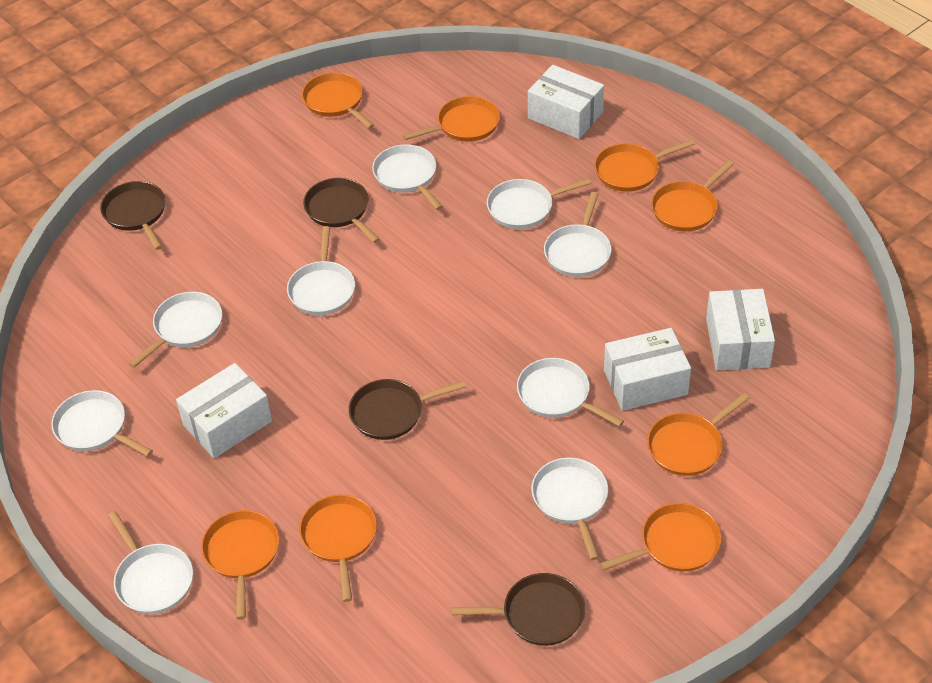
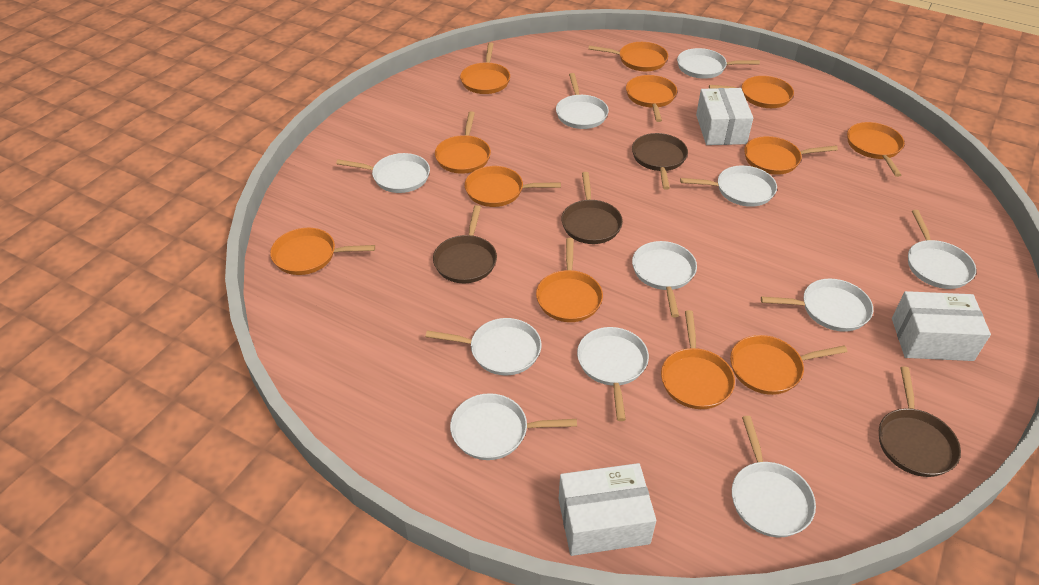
orange pan: [201,510,279,619] [299,494,377,602] [302,72,374,129] [403,96,500,142] [594,139,695,192] [600,503,721,571] [647,393,749,476] [651,160,734,231] = 8 -> [270,228,375,275] [435,111,491,174] [460,42,510,94] [465,166,561,207] [536,238,603,322] [588,42,668,71] [626,75,677,122] [661,310,735,409] [709,76,794,108] [730,335,847,395] [744,136,838,175] [847,122,905,177] = 12
white box: [176,363,272,458] [528,65,604,139] [604,328,691,411] [706,289,775,370] = 4 -> [559,463,656,556] [696,88,753,145] [892,291,991,361] = 3
white pan: [51,390,153,456] [108,511,193,614] [129,292,222,368] [287,226,355,315] [372,144,443,210] [487,178,591,229] [517,358,624,427] [531,458,608,560] [544,192,612,277] = 9 -> [336,153,430,193] [426,318,542,375] [450,393,577,460] [556,73,609,129] [577,327,649,421] [632,241,697,317] [677,48,760,79] [680,165,777,207] [732,416,816,537] [761,279,873,332] [908,210,976,289] = 11

